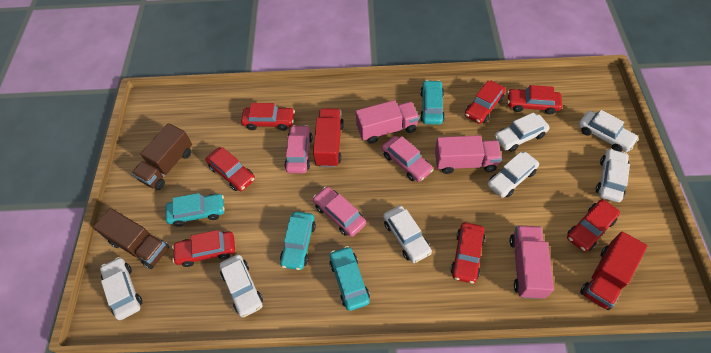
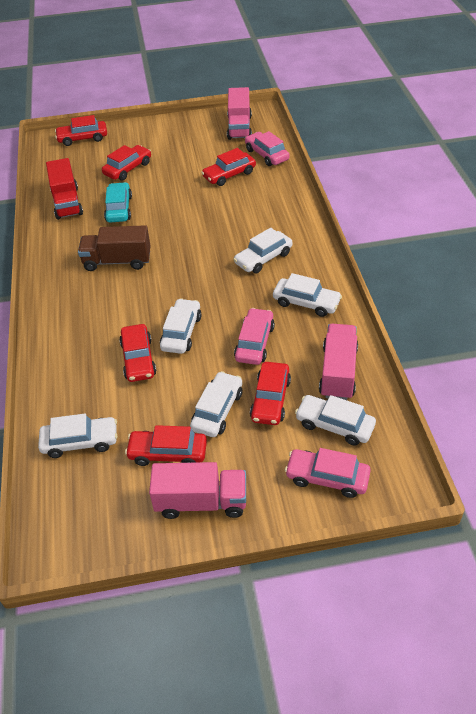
brown truck: [93,208,170,269] [132,123,192,190] = 2 -> [78,225,151,271] = 1
red car: [172,230,235,267] [206,147,255,191] [241,103,295,131] [450,222,485,284] [465,81,506,124] [507,85,562,115] [567,199,620,252] = 7 -> [55,115,107,146] [102,145,151,181] [119,324,157,382] [125,425,207,466] [201,148,256,186] [250,362,291,425] = 6
red truck: [313,108,344,167] [580,231,647,310] = 2 -> [46,158,83,220] = 1
turquoise car: [165,193,225,227] [280,212,316,270] [330,246,370,311] [420,80,445,125] = 4 -> [104,182,132,223] = 1
white car: [100,257,142,320] [219,254,263,317] [383,206,432,263] [487,152,539,198] [494,112,550,152] [578,110,639,152] [596,148,630,202] = 7 -> [38,413,117,458] [160,298,201,354] [190,371,242,437] [233,228,293,273] [273,273,342,317] [295,395,376,445] = 6

